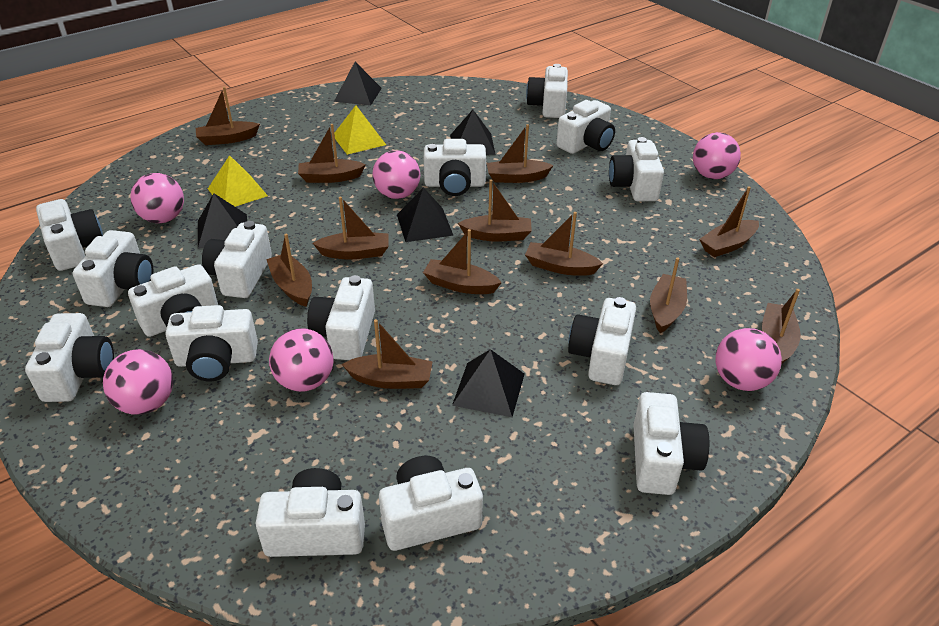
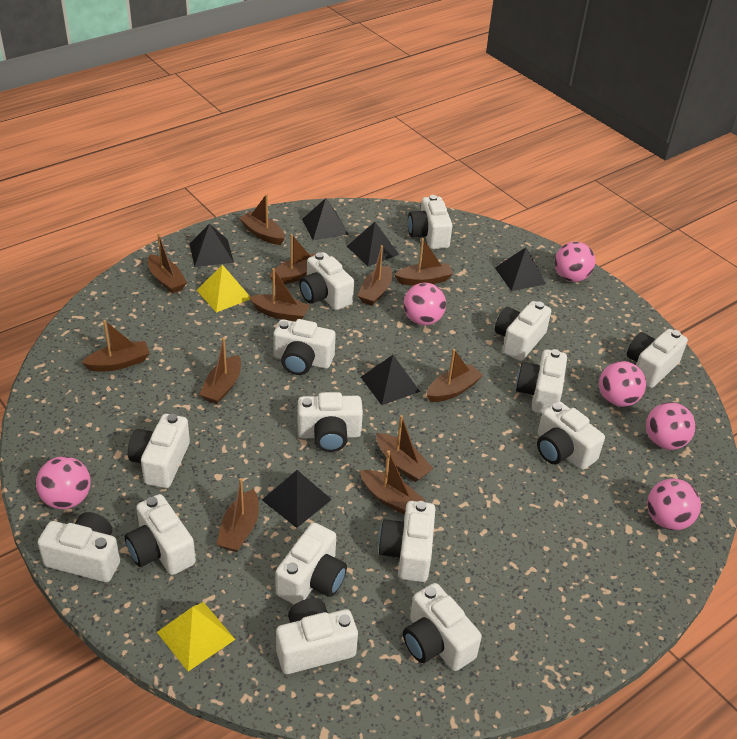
black pyramid: [198,193,247,249] [334,62,382,106] [397,187,454,242] [450,110,496,155] [452,349,525,417] = 5 -> [190,224,234,267] [262,470,332,528] [302,198,348,240] [347,222,399,266] [361,355,420,405] [495,247,546,291] = 6

